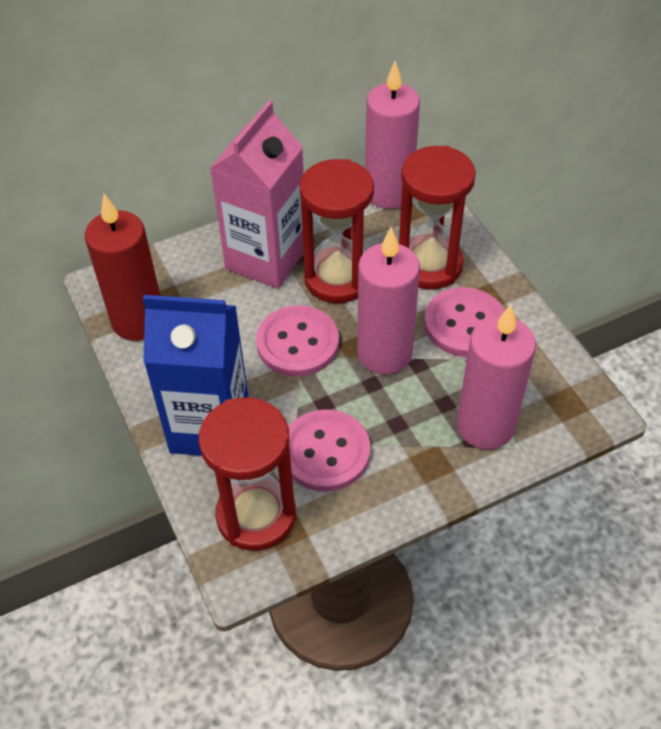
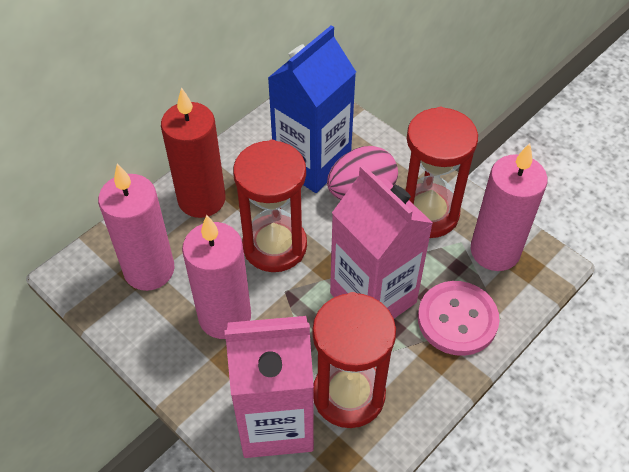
pink button: [256,305,339,377] [288,409,370,492] [424,287,505,357] = 3 -> [418,281,500,356] = 1
pink carton: [210,101,304,289] = 1 -> [225,316,314,458] [330,164,433,318] = 2
pink egg: none = 0 -> [327,146,398,200] = 1

